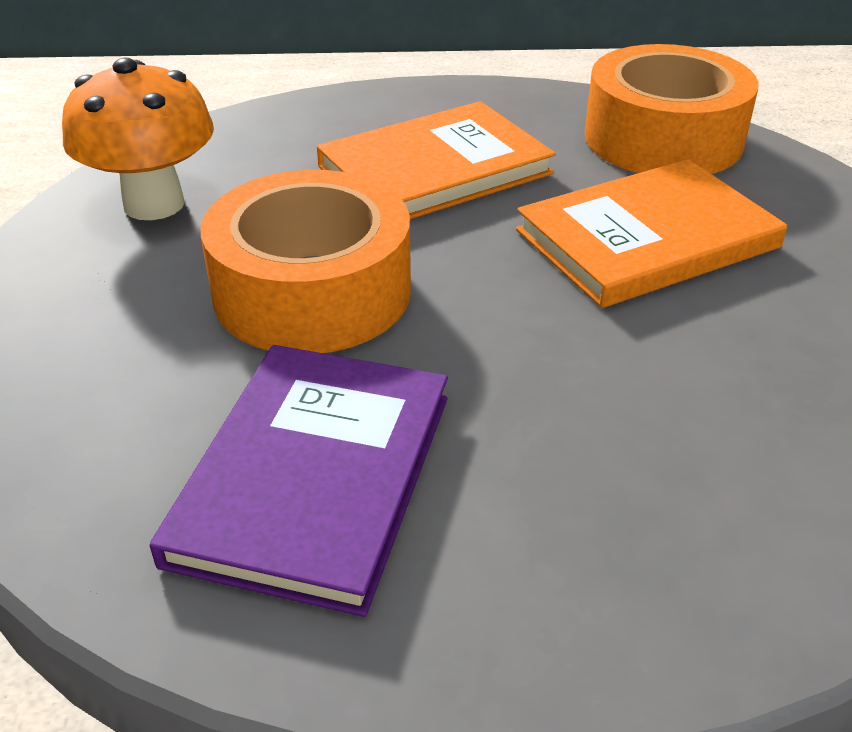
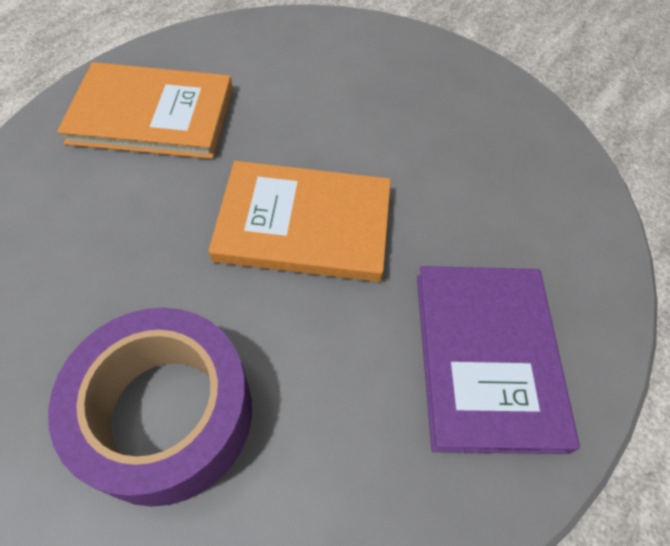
orange mushroom: [62,57,214,220] = 1 -> none = 0
orange tape: [201,170,411,353] [585,44,759,174] = 2 -> none = 0
purple tape: none = 0 -> [48,308,252,507] = 1

